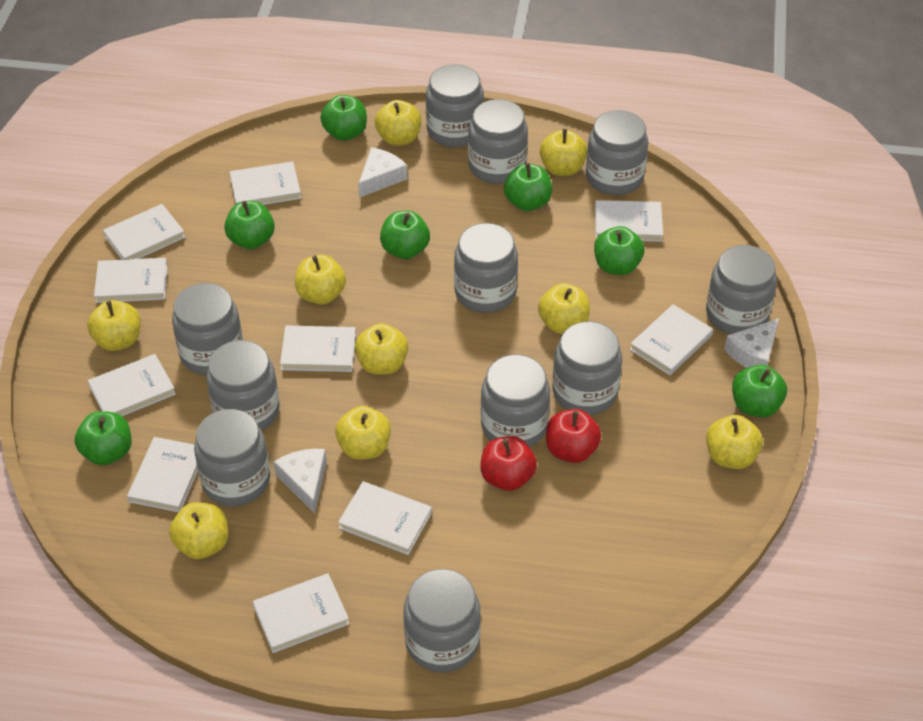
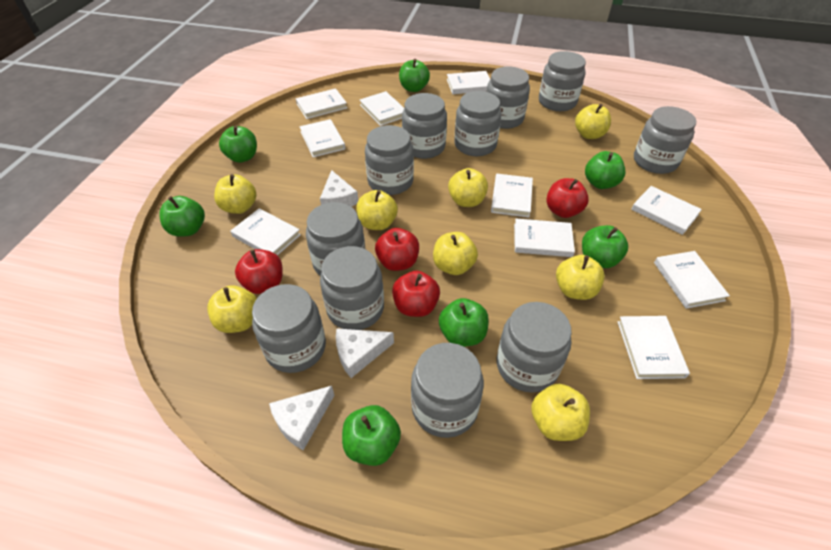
red apple: [480,436,537,491] [546,409,602,463] = 2 -> [235,249,283,294] [375,228,419,271] [392,271,440,317] [546,178,589,218] = 4
yellow apple: [87,300,141,351] [169,502,228,559] [295,255,346,305] [335,406,391,460] [355,323,408,375] [375,100,421,146] [538,283,590,334] [540,129,587,176] [706,415,763,469] = 9 -> [207,285,257,333] [214,174,256,214] [356,190,398,230] [433,232,478,275] [448,168,488,207] [531,383,590,441] [556,255,605,300] [575,104,611,139] = 8

